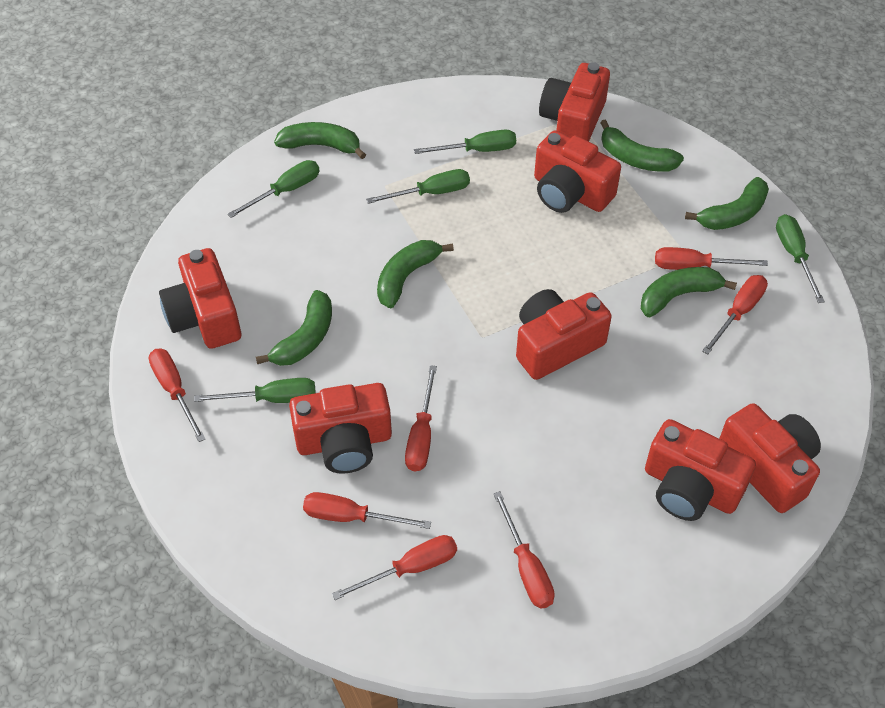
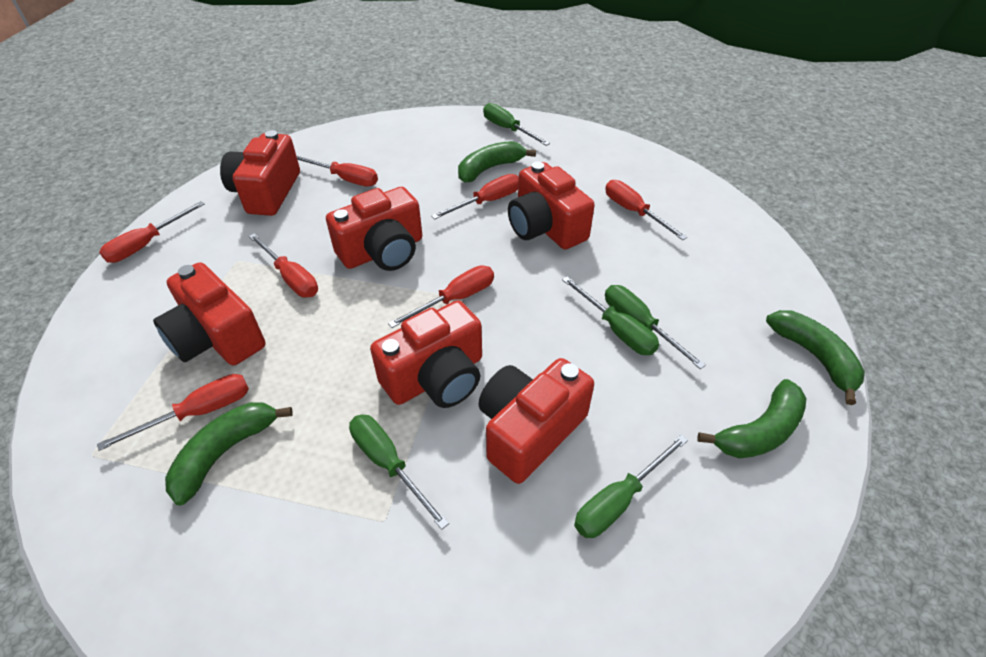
green banana: [256,290,332,366] [274,122,366,159] [377,240,454,308] [600,120,684,172] [641,267,737,317] [685,177,769,230] = 6 -> [165,402,293,505] [458,141,536,183] [697,379,806,458] [766,310,865,405] = 4
red camera: [159,248,241,349] [289,383,392,474] [516,289,612,380] [534,130,621,213] [539,62,610,141] [645,419,756,521] [719,403,821,513] = 7 -> [153,262,266,365] [220,130,300,216] [326,187,422,271] [370,300,482,408] [478,358,594,484] [508,162,595,250] = 6

